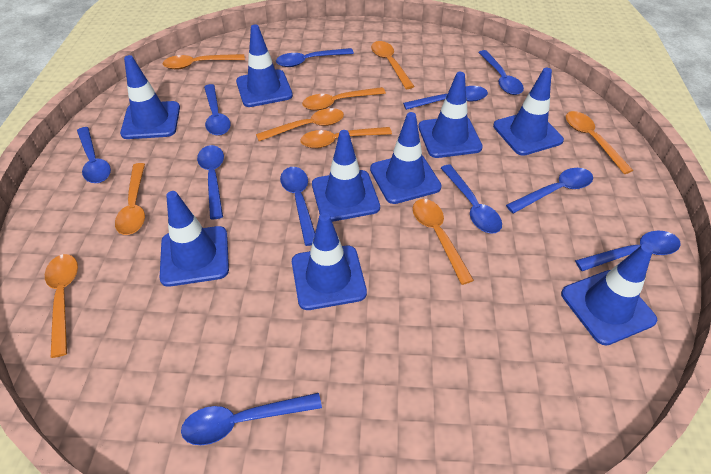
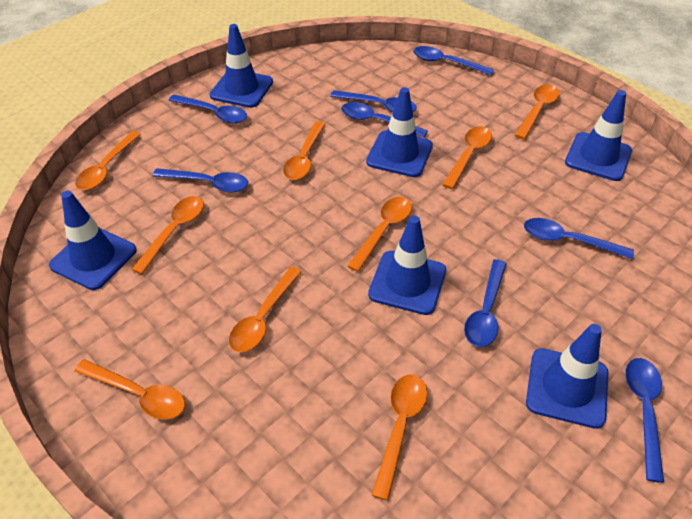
blue spoon: [77,127,111,183] [181,393,322,445] [197,145,224,219] [204,84,231,136] [276,48,354,67] [280,167,315,246] [403,86,488,110] [441,165,502,234] [478,50,524,95] [506,168,593,213] [575,231,680,271] = 11 -> [153,168,248,192] [168,95,247,123] [330,90,417,112] [341,102,428,137] [413,46,494,75] [464,259,507,347] [524,218,634,259] [626,358,664,483] = 8
blue traffic cone: [120,55,180,139] [159,191,229,287] [236,24,293,107] [292,213,367,310] [312,130,380,222] [370,112,442,204] [418,72,483,158] [493,68,564,156] [561,244,657,346] = 9 -> [49,191,137,290] [210,24,273,108] [366,87,433,177] [368,215,446,315] [526,324,608,429] [565,90,632,181] = 6

